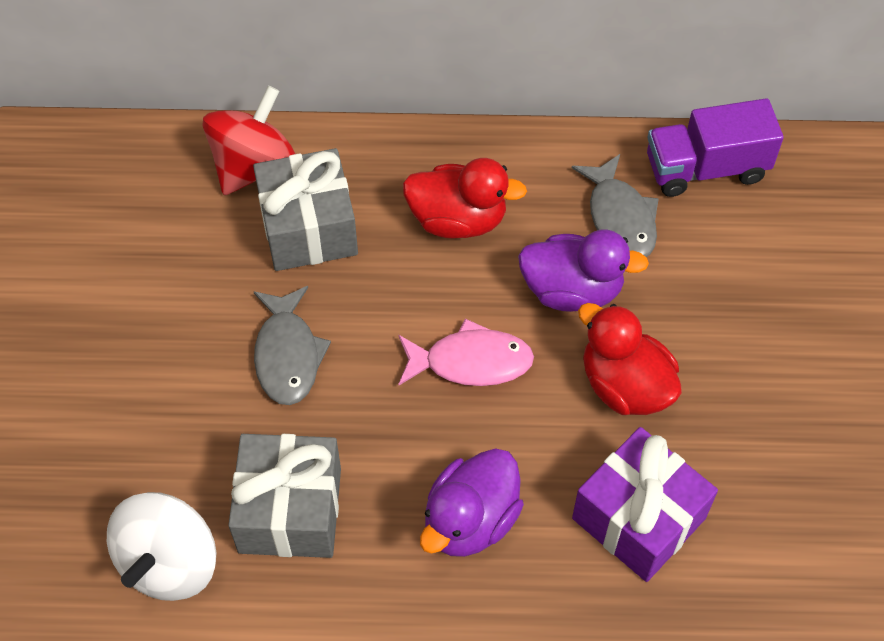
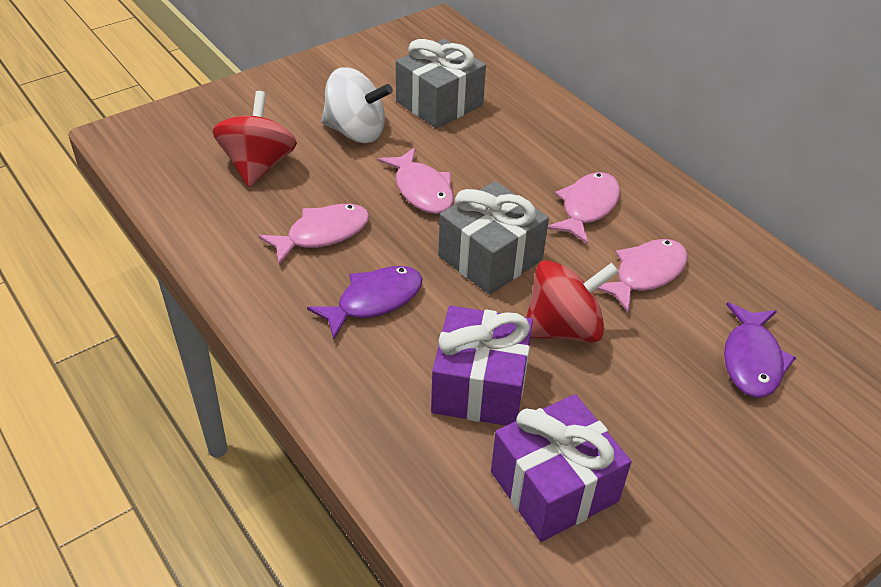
grey fish: [253,286,331,405] [572,154,659,257] = 2 -> none = 0
pink fish: [398,319,534,386] = 1 -> [258,204,369,265] [378,147,454,214] [547,172,620,244] [597,239,688,312] = 4
purple duck: [420,449,524,557] [518,230,649,312] = 2 -> none = 0
purple fish: none = 0 -> [307,266,423,339] [724,302,796,397] = 2
purple gift: [572,427,718,582] = 1 -> [431,306,533,426] [491,394,631,542] = 2
purple truck: [647,98,784,197] = 1 -> none = 0
red duck: [403,158,527,239] [578,303,682,415] = 2 -> none = 0
red spinning top: [202,86,295,195] = 1 -> [213,91,297,187] [527,260,619,343] = 2

